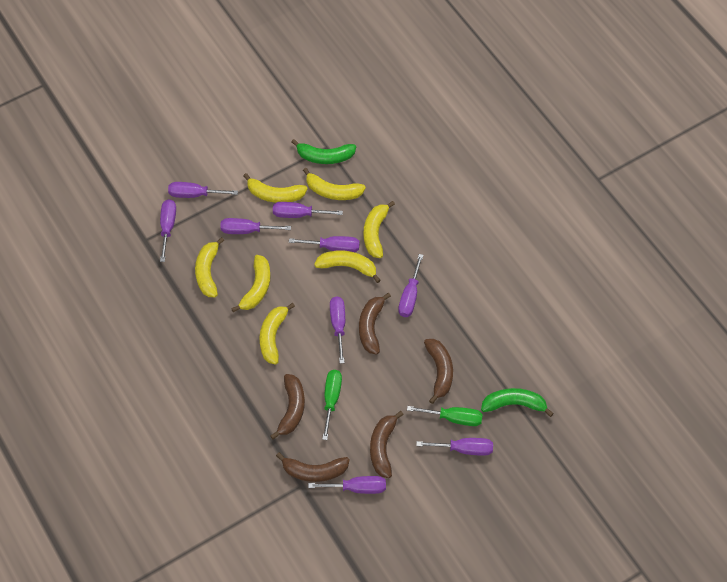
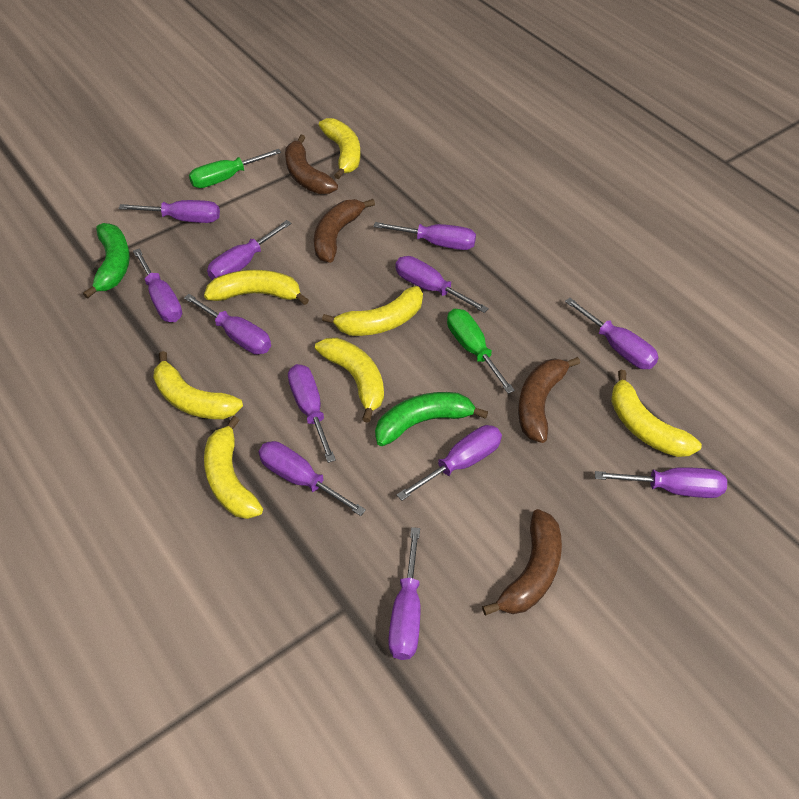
brown banana: [270,374,305,440] [276,452,350,482] [359,293,391,354] [370,411,404,478] [424,339,453,404] = 5 -> [285,135,338,194] [314,199,375,263] [482,509,562,615] [518,357,580,443] = 4
purple screwdriver: [160,199,176,262] [168,182,238,198] [220,218,291,234] [273,202,343,218] [289,236,360,252] [308,476,386,494] [330,296,345,364] [398,254,423,317] [416,438,493,456] = 9 -> [118,200,220,223] [133,249,182,322] [184,294,271,354] [207,220,291,280] [259,441,366,516] [288,364,336,463] [373,222,476,250] [388,527,421,660] [396,256,489,313] [397,425,502,501] [565,298,659,369] [595,467,727,498] = 12

